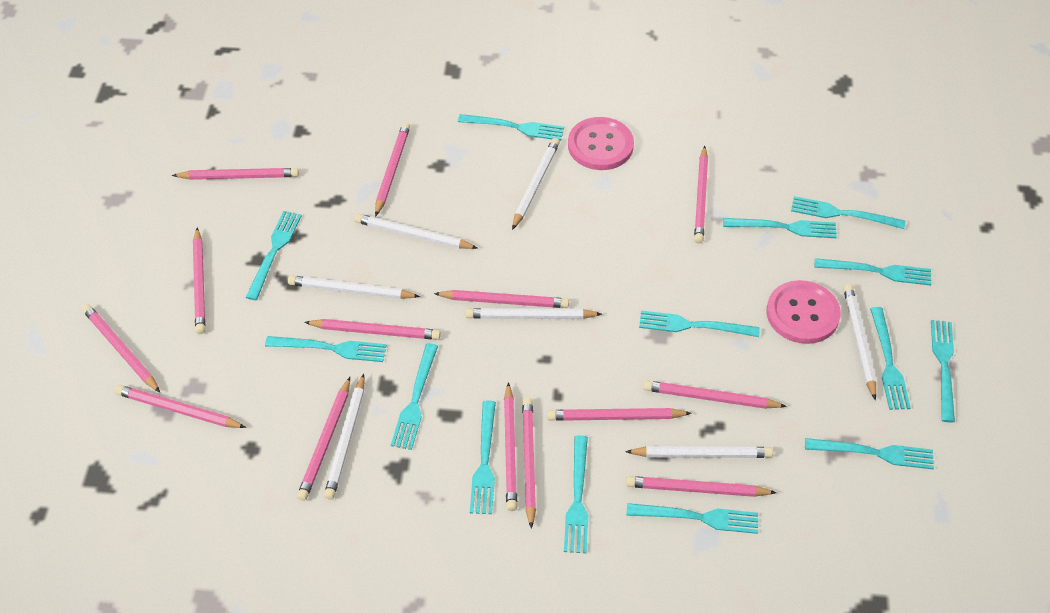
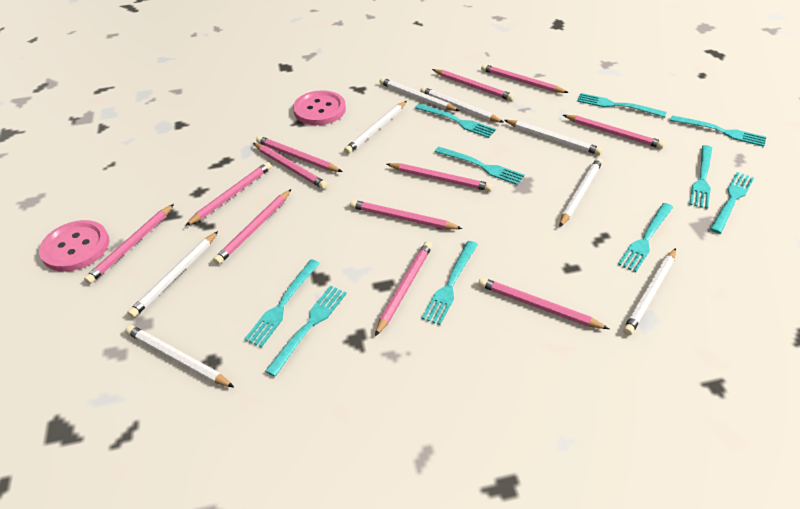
pink pencil: [82,304,160,393] [115,385,246,428] [172,168,299,180] [193,227,205,334] [297,377,350,501] [304,319,441,340] [375,122,410,217] [434,290,569,308] [504,382,517,511] [522,397,536,529] [547,408,692,421] [626,476,777,497] [643,380,787,409] [694,146,708,243] = 14 -> [84,204,174,284] [185,162,272,226] [213,189,291,265] [253,143,328,189] [256,136,343,172] [350,200,463,229] [375,241,432,336] [387,163,493,191] [432,69,514,101] [478,278,609,329] [481,64,569,93] [563,115,665,149] = 12
turquoise fork: [246,211,302,300] [265,336,387,362] [391,343,438,450] [458,114,564,141] [470,400,496,514] [564,435,588,554] [626,503,758,534] [639,311,760,337] [723,218,837,238] [791,196,905,229] [805,438,934,469] [815,258,932,286] [870,307,911,410] [931,320,955,422] = 14 -> [244,259,320,347] [265,286,347,377] [415,103,496,138] [422,241,478,325] [435,147,525,185] [577,93,667,117] [618,203,673,272] [670,115,766,147] [689,145,712,209] [710,172,754,234] = 10
white pencil: [288,275,420,299] [324,374,365,500] [354,214,478,249] [465,308,602,319] [512,138,560,230] [625,446,773,458] [843,284,876,400] = 7 -> [125,325,234,387] [127,231,218,318] [344,101,407,154] [380,78,460,111] [420,87,504,123] [504,120,603,155] [560,158,603,227] [623,248,676,335] = 8

